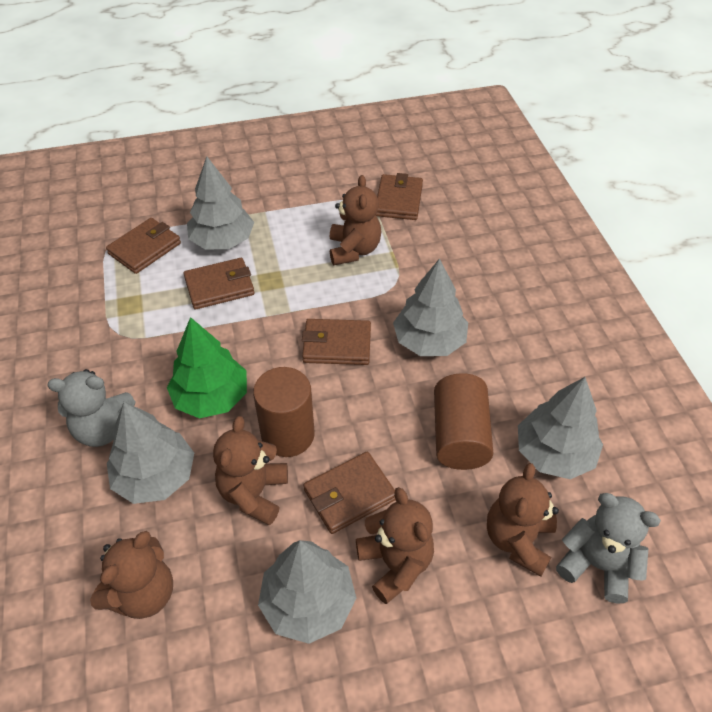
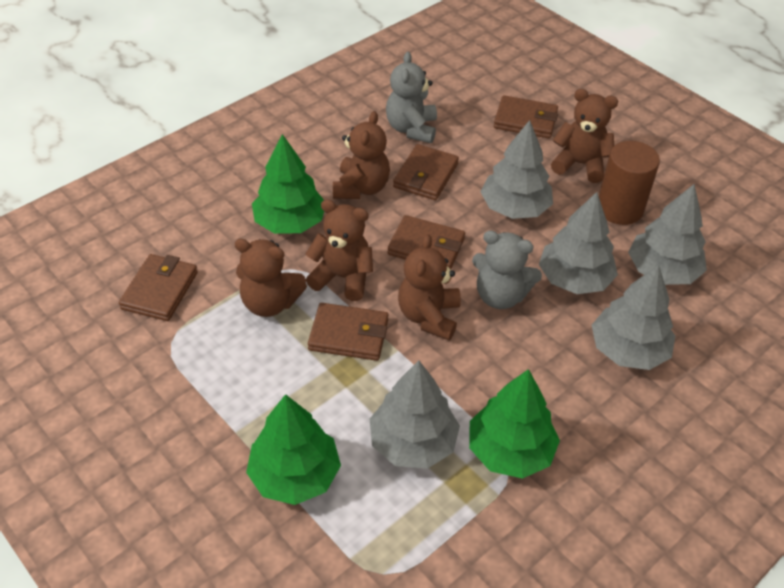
brown cylinder: [253,367,315,457] [434,373,493,470] = 2 -> [599,141,660,225] = 1
green tree: [167,317,247,419] = 1 -> [246,394,341,505] [252,134,324,234] [469,369,560,479] = 3

